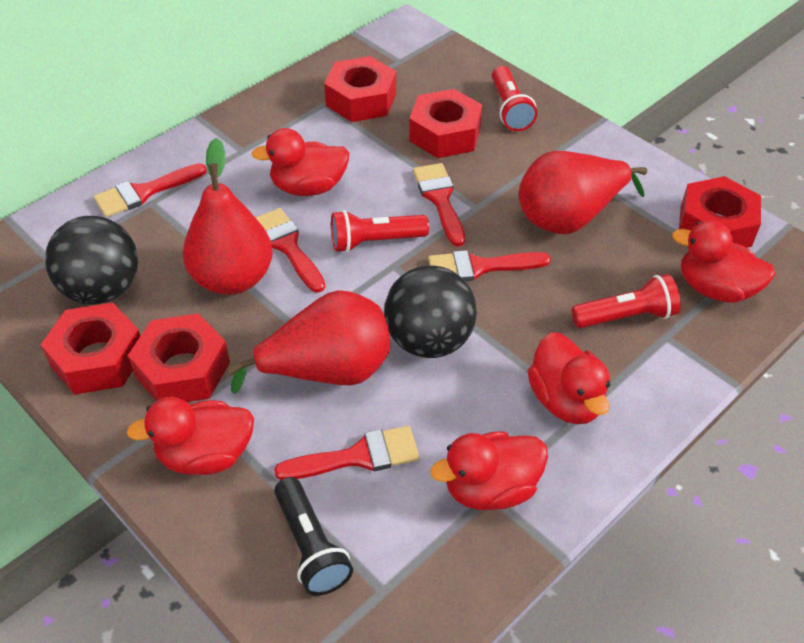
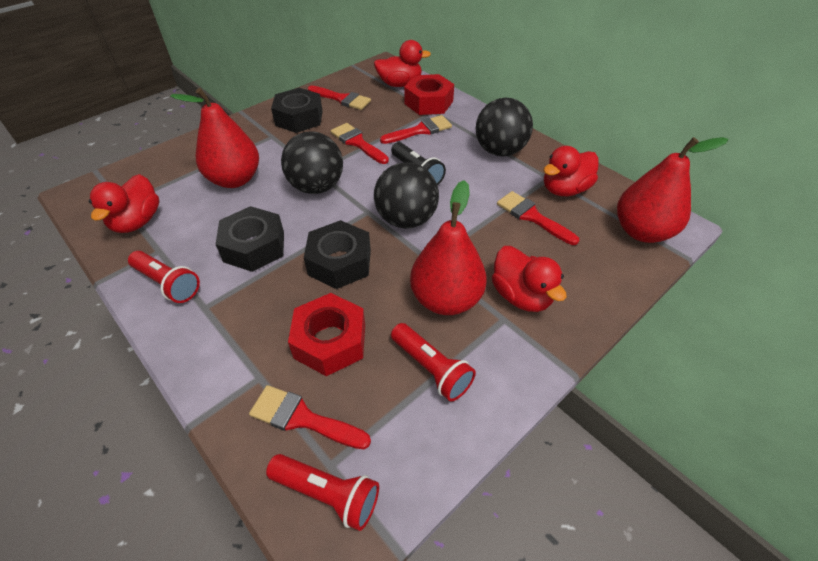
black ball: [45,216,138,305] [384,266,477,358] = 2 -> [281,131,343,194] [374,162,439,229] [476,98,533,156] = 3
black nut: none = 0 -> [215,206,284,272] [271,88,323,133] [304,220,371,289] = 3
red duck: [126,397,254,475] [251,128,350,196] [430,431,548,510] [528,332,611,424] [672,220,776,303] = 5 -> [89,174,159,233] [374,40,431,87] [492,246,567,312] [543,146,599,196] = 4
red nut: [41,303,140,395] [128,313,230,402] [324,56,396,122] [409,89,483,158] [679,176,761,248] = 5 -> [288,293,365,376] [404,74,454,115] = 2

